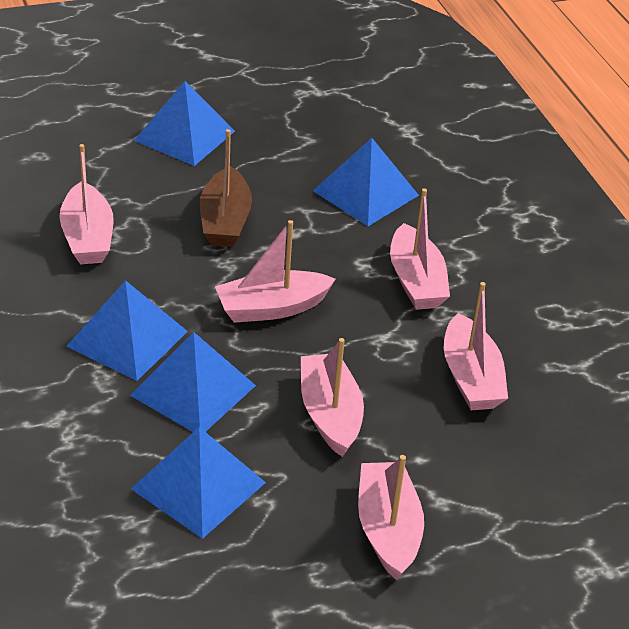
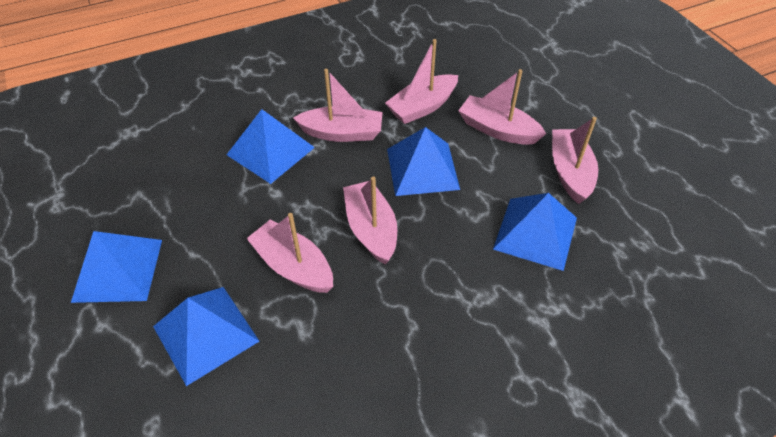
brown boat: [200,129,252,247] = 1 -> none = 0

